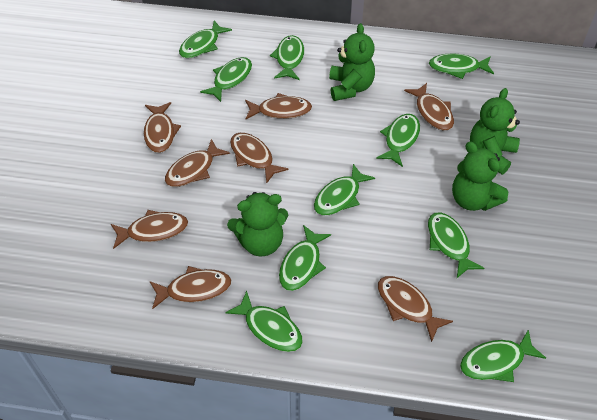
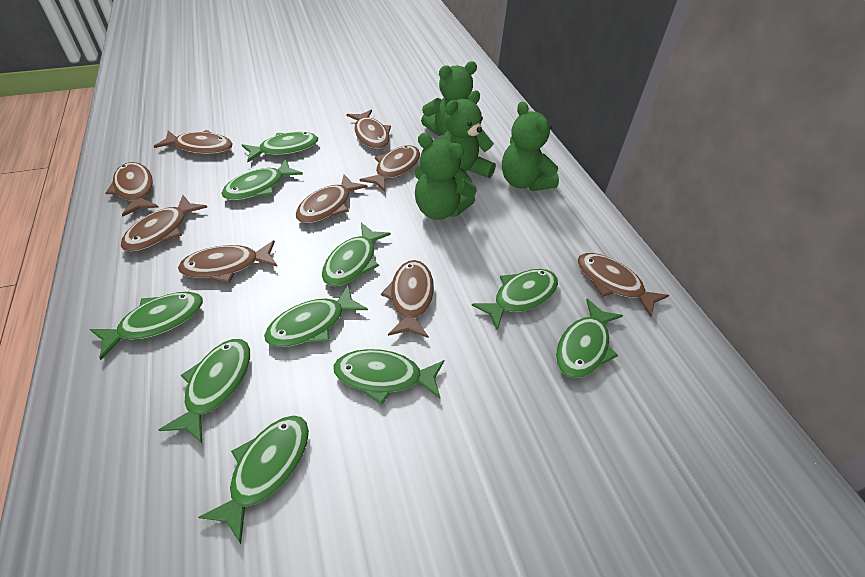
brown fish: [111,210,188,249] [144,102,181,153] [150,266,231,309] [165,139,230,187] [230,133,289,184] [245,93,312,120] [378,276,453,342] [404,83,454,131] = 8 -> [106,162,158,216] [121,195,207,252] [154,130,233,154] [178,240,278,283] [296,174,368,223] [346,110,391,149] [360,145,420,192] [381,260,434,338] [578,253,669,317] = 9

